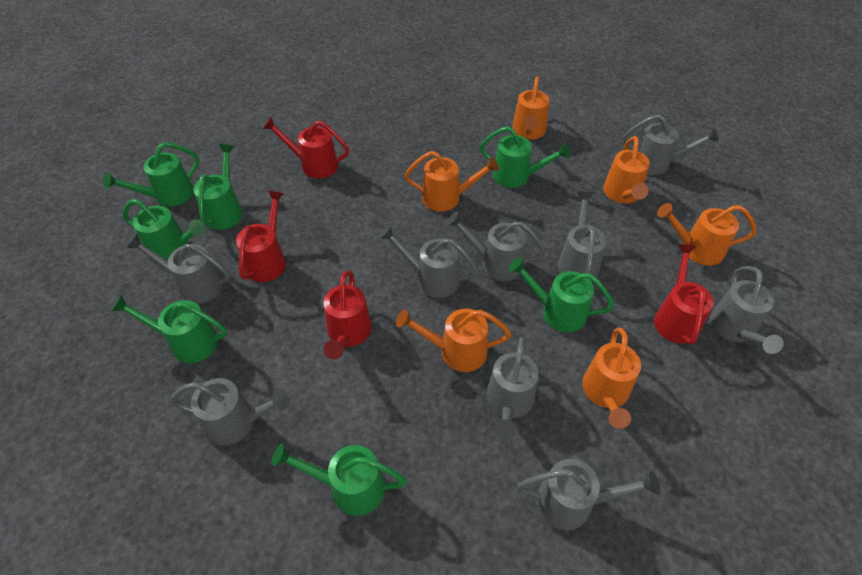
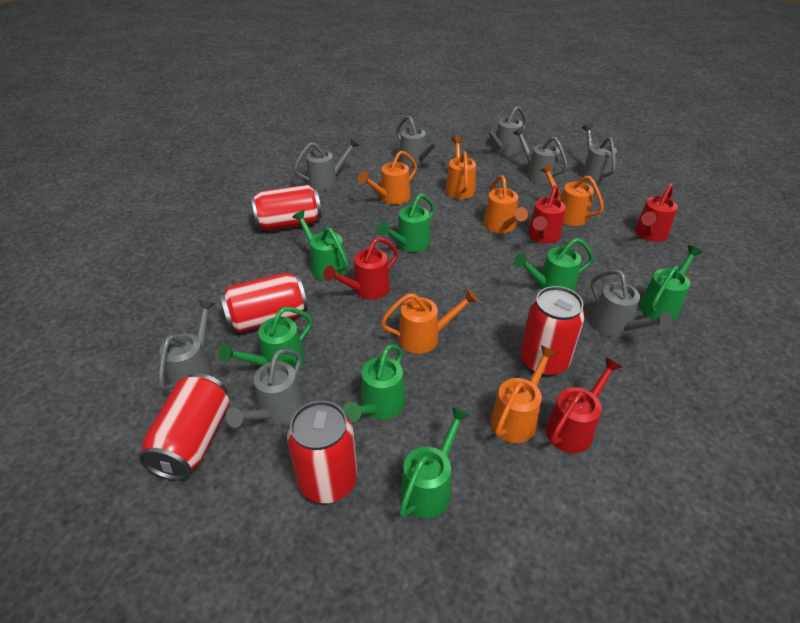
grey watering can: [127,234,230,304] [171,378,290,446] [379,225,479,298] [446,212,546,281] [486,337,539,440] [518,459,660,530] [558,191,607,277] [623,115,719,175] [710,266,784,354] = 9 -> [159,300,215,390] [226,349,304,428] [294,138,360,191] [396,116,443,166] [482,106,527,155] [513,127,568,184] [582,124,617,184] [591,270,673,337] = 8
red can: none = 0 -> [139,373,229,480] [220,273,308,333] [251,185,322,231] [287,401,357,503] [520,286,585,376] = 5

